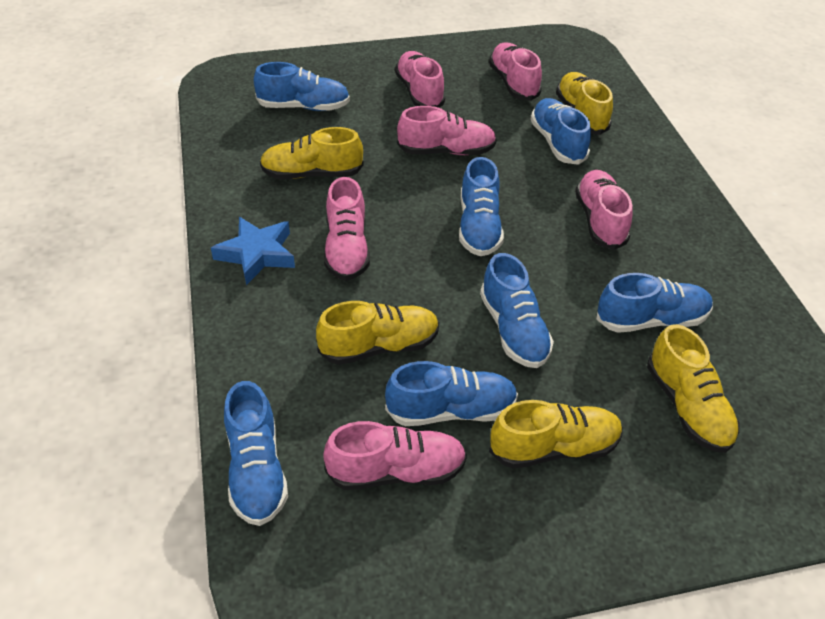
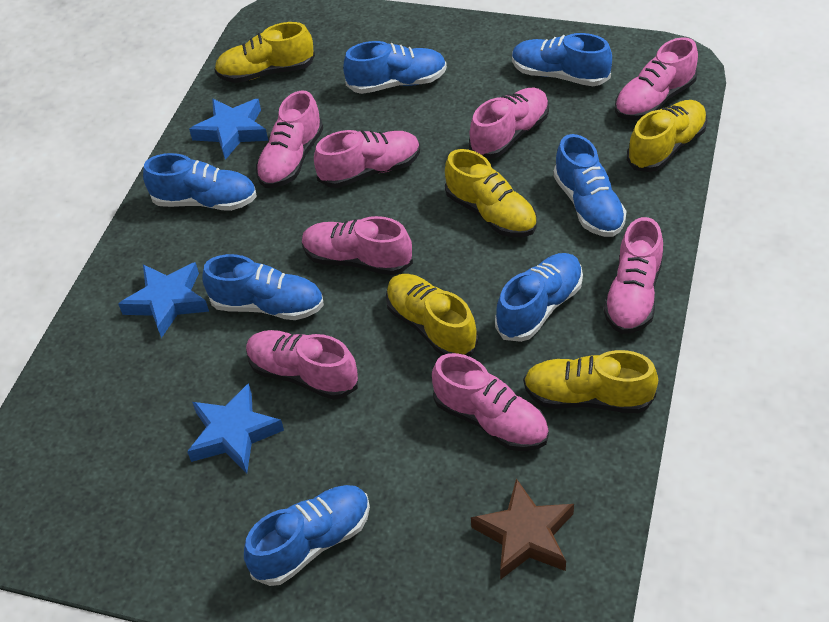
blue star: [211,217,295,285] = 1 -> [118,262,209,338] [187,383,284,473] [189,99,268,160] = 3
brown star: none = 0 -> [471,479,574,580] = 1
pink shoe: [323,421,467,490] [324,177,370,281] [395,51,445,108] [397,106,497,155] [489,43,542,101] [575,170,633,250] = 6 -> [246,330,358,400] [256,91,323,188] [302,216,413,275] [314,130,420,188] [432,353,549,451] [469,88,549,159] [603,217,663,334] [615,37,698,120] = 8

